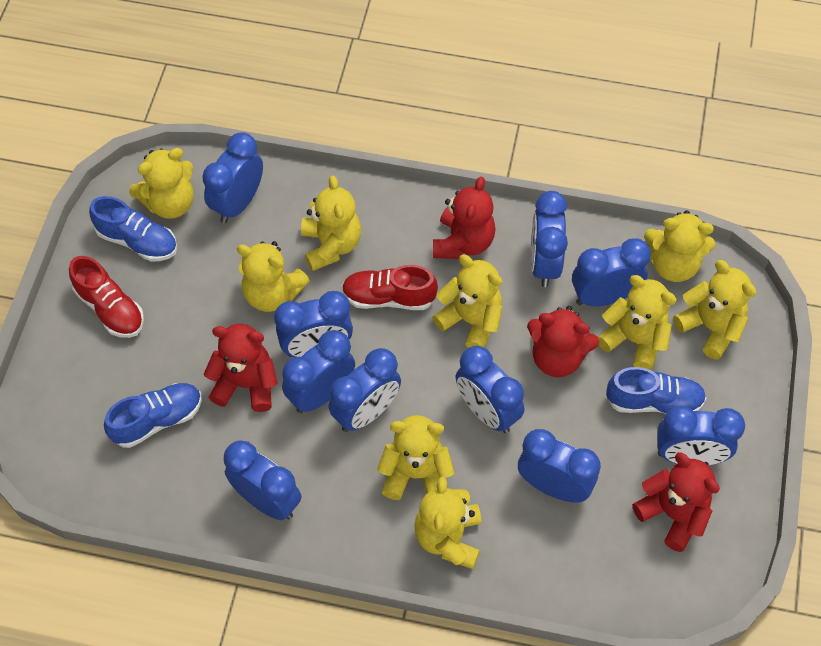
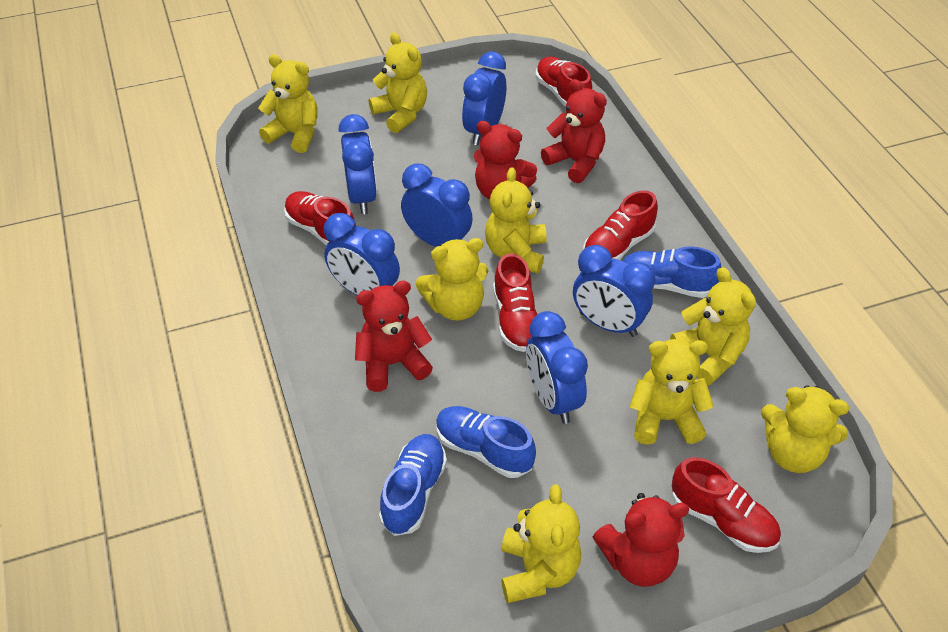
blue clock: [202,132,263,223] [223,440,301,520] [274,291,353,358] [282,330,355,413] [329,348,401,432] [456,346,524,433] [518,429,601,503] [531,191,568,287] [572,238,651,306] [657,406,745,465] = 10 -> [324,213,400,295] [338,114,377,214] [401,164,473,247] [462,52,506,145] [526,311,588,424] [573,245,655,337] = 6
red shoe: [69,256,144,338] [342,265,438,310] = 2 -> [284,191,356,245] [493,253,538,352] [535,56,592,107] [583,190,658,260] [672,457,781,553] = 5
yellow teddy bear: [129,148,194,219] [237,241,310,312] [301,175,361,271] [377,415,454,500] [414,477,482,569] [432,255,502,348] [598,275,677,370] [644,210,715,282] [673,260,757,360] = 9 -> [258,54,318,153] [369,33,427,133] [416,238,488,321] [485,167,547,273] [501,484,581,603] [630,339,714,445] [670,267,756,385] [761,385,849,473] = 8

